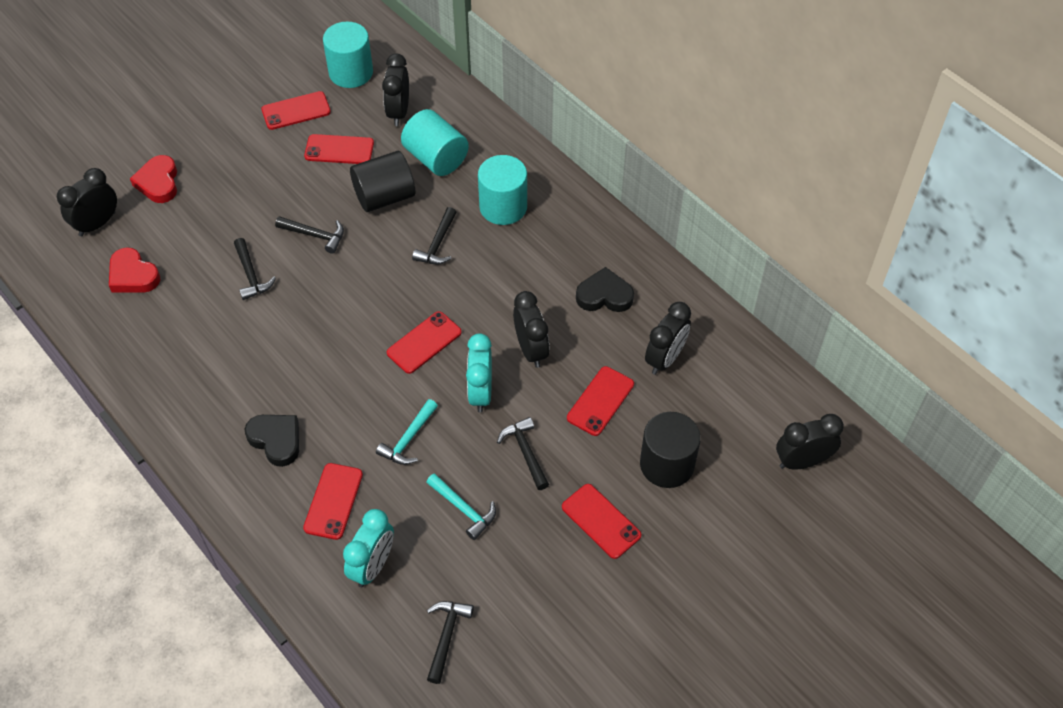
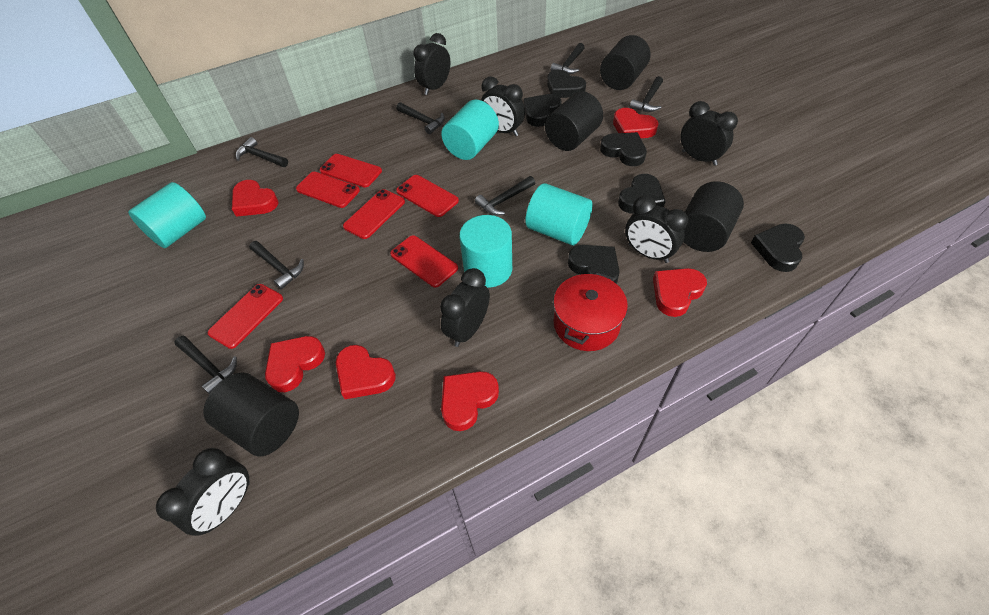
black clock: [57,168,117,236] [382,54,409,126] [513,291,549,368] [645,302,691,375] [776,414,844,470] = 5 -> [156,448,250,536] [413,33,450,95] [440,268,490,347] [481,77,525,136] [625,196,688,263] [680,101,738,166] = 6
black cylinder: [350,151,415,212] [640,412,701,488] = 2 -> [203,373,299,456] [545,92,603,151] [600,35,651,90] [683,181,744,252] = 4
black hammer: [234,238,276,300] [275,216,344,254] [412,207,457,265] [427,601,474,684] [497,417,549,490] = 5 -> [174,336,237,394] [236,137,288,167] [249,241,304,290] [396,102,445,134] [475,176,535,215] [551,43,585,74] [630,76,663,112] = 7
black heart: [245,415,299,467] [576,267,634,312] = 2 -> [524,94,562,127] [547,70,586,98] [568,245,619,284] [600,132,647,166] [618,174,666,214] [751,223,805,272] = 6
red heart: [109,247,161,293] [130,155,177,203] = 2 -> [232,180,278,217] [265,336,325,392] [336,345,396,399] [441,371,499,431] [613,108,658,138] [653,268,707,317] = 6
red pot: none = 0 -> [553,272,628,351] = 1
turquoise clock: [343,509,394,587] [466,333,492,412] = 2 -> none = 0
turquoise cylinder: [323,22,373,88] [401,109,469,176] [478,155,527,225] = 3 -> [128,182,206,248] [441,100,499,160] [459,215,512,288] [525,183,592,246] = 4
turquoise hammer: [376,399,438,465] [426,473,496,540] = 2 -> none = 0

